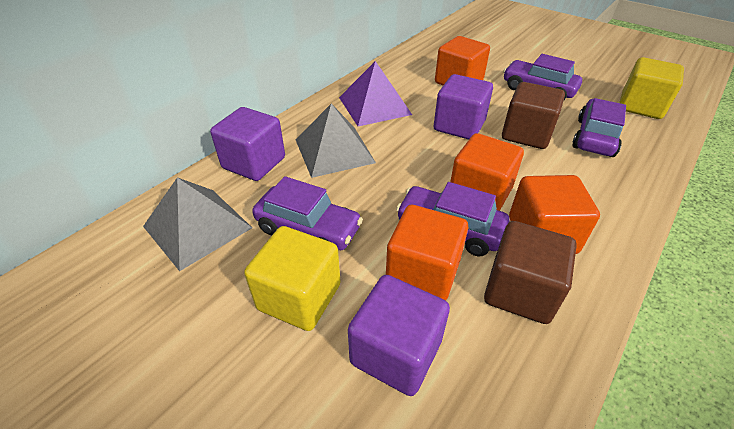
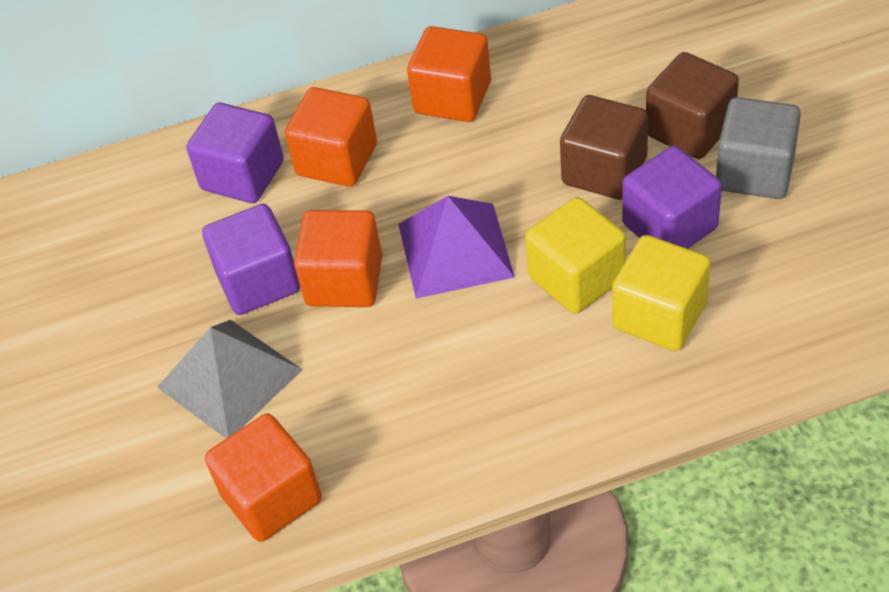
grey cube: none = 0 -> [716,97,801,199] = 1
grey pyramid: [143,177,252,271] [296,104,376,178] = 2 -> [157,320,303,439] = 1
purple car: [252,176,363,250] [396,182,509,257] [503,54,582,100] [572,98,626,157] = 4 -> none = 0

